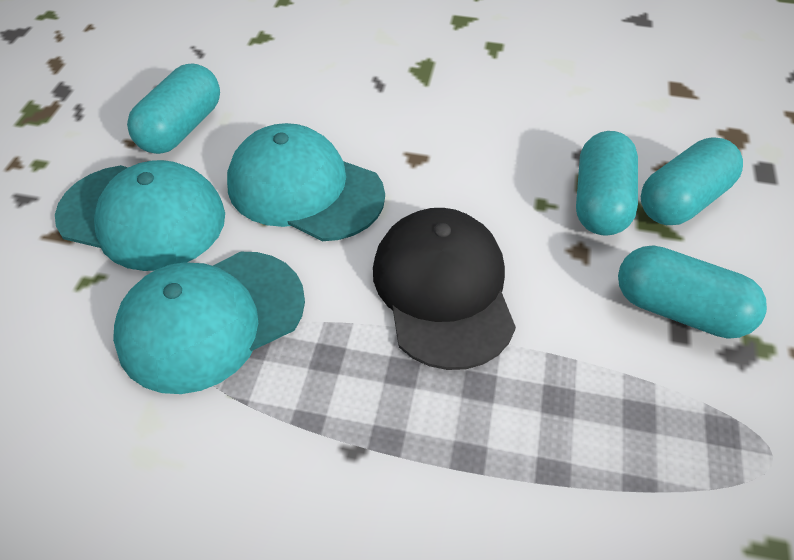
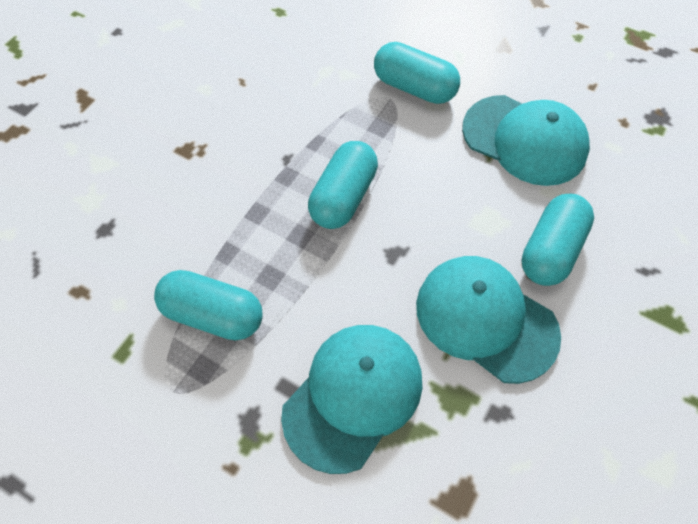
black cap: [373,208,516,370] = 1 -> none = 0

